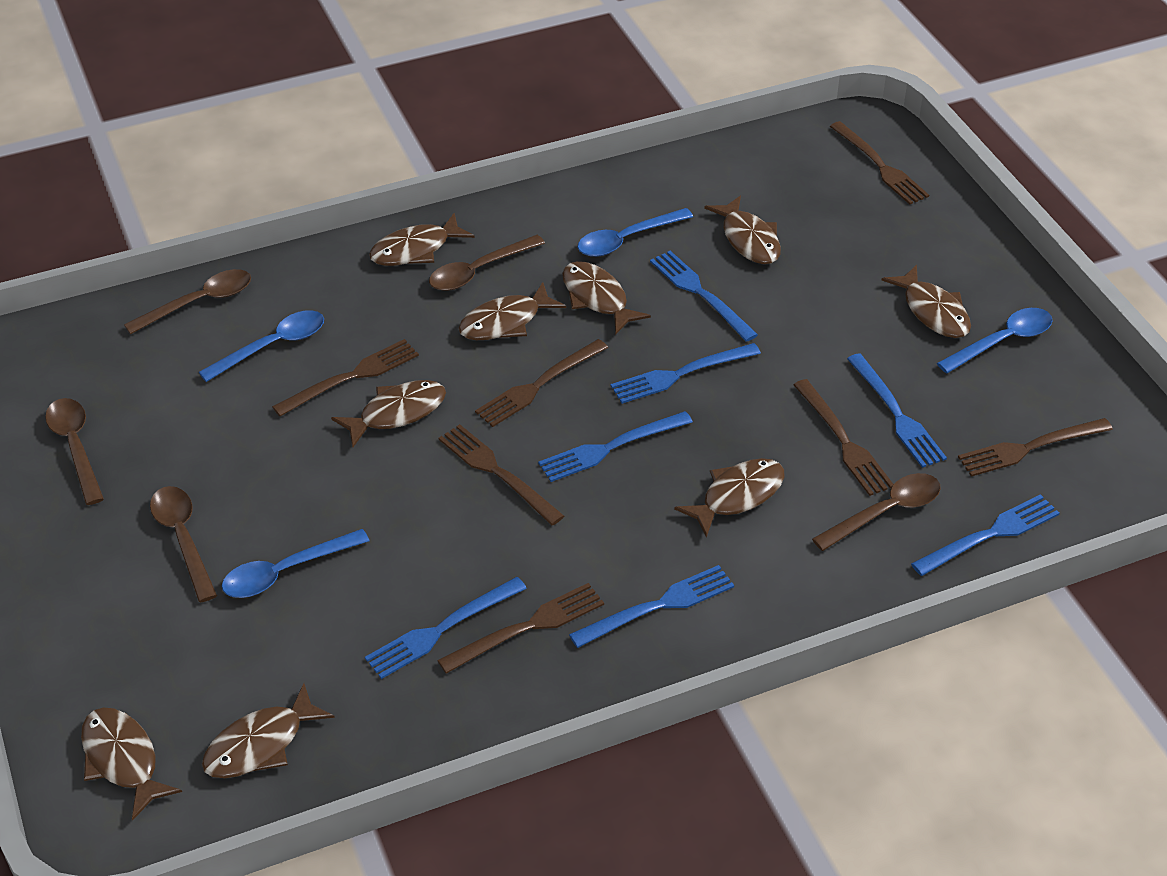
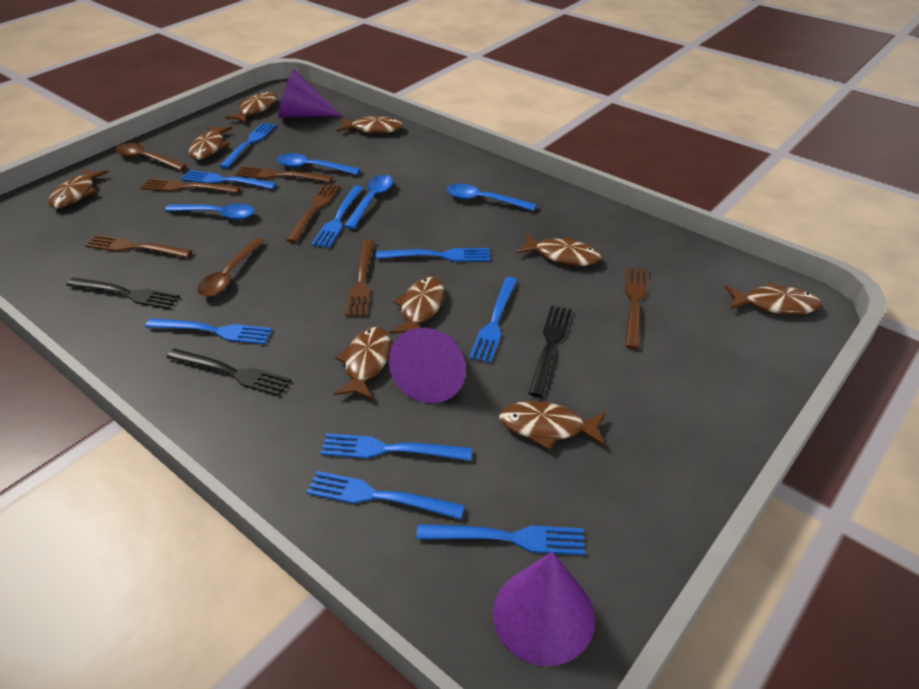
black fork: none = 0 -> [66,278,180,309] [166,349,291,396] [528,306,572,397] = 3
blue fork: [365,577,527,679] [538,411,693,482] [569,565,734,648] [611,343,761,404] [650,251,758,342] [847,353,947,468] [911,494,1060,576] = 7 -> [145,318,272,344] [181,170,277,189] [219,123,276,169] [307,471,465,519] [311,186,363,248] [320,433,472,461] [375,248,490,262] [416,524,585,555] [469,277,517,363] = 9
brown fork: [272,339,419,416] [437,583,604,674] [439,424,564,526] [475,339,608,427] [793,379,894,496] [830,121,929,205] [958,418,1113,477] = 7 -> [85,235,192,258] [141,179,241,193] [235,166,333,183] [286,183,340,243] [345,240,374,316] [625,267,647,349] = 6
brown spoon: [45,398,104,505] [124,269,251,334] [150,486,217,602] [429,235,545,291] [812,473,941,551] = 5 -> [115,143,187,170] [198,238,265,297] = 2
purple cone: none = 0 -> [278,69,341,118] [388,328,466,403] [493,552,595,666] = 3

